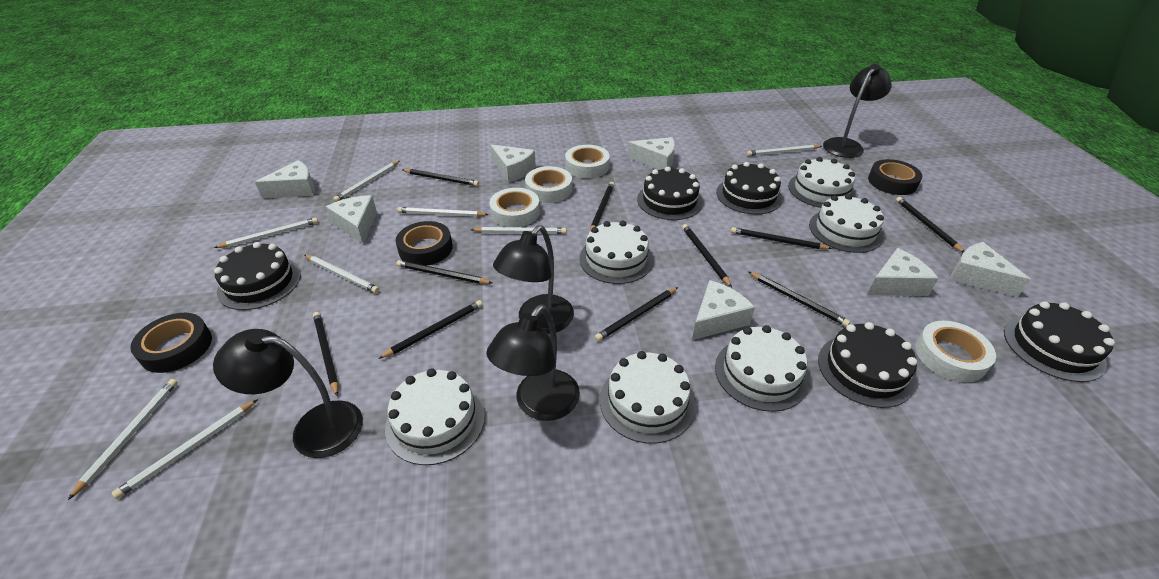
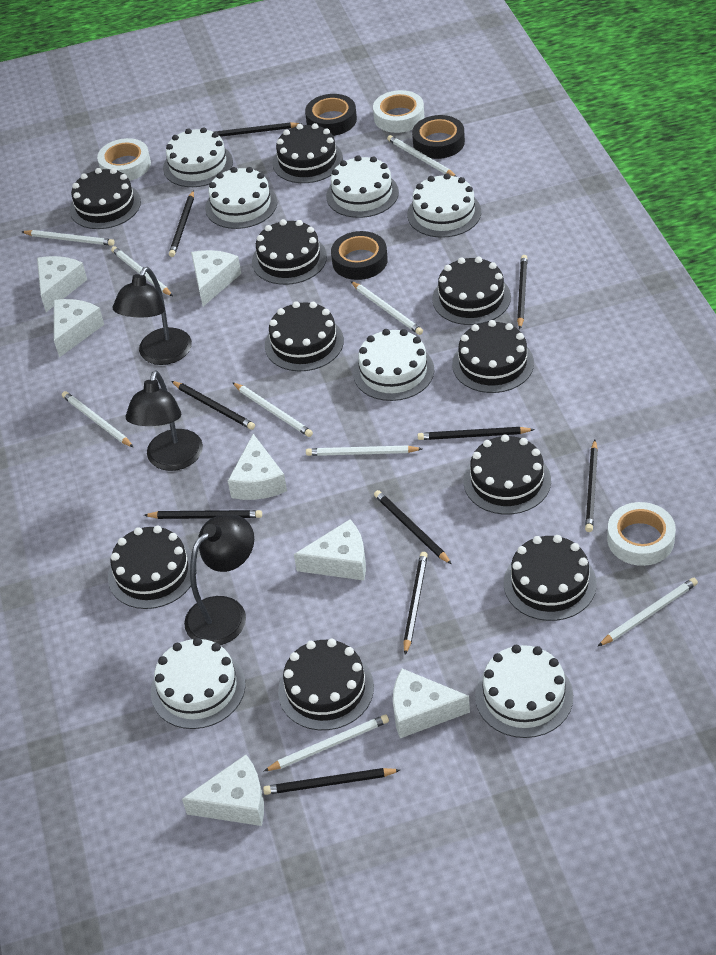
black cake: [214,242,301,310] [637,167,703,220] [716,162,782,215] [818,322,917,408] [1004,301,1115,382] = 5 -> [70,168,141,229] [108,526,197,609] [252,219,327,285] [265,301,344,371] [272,123,343,183] [278,639,374,730] [432,256,511,325] [452,320,534,393] [464,434,551,515] [504,535,597,621] = 10
black lamp: [213,329,363,458] [486,305,580,421] [493,225,574,334] [823,64,892,158] = 4 -> [112,267,192,365] [126,370,203,471] [184,515,254,645] = 3
white cake: [385,368,485,465] [580,221,653,284] [600,351,696,444] [715,325,809,412] [788,157,855,208] [809,194,884,253] = 6 -> [151,637,245,729] [163,127,233,187] [205,167,277,229] [326,155,399,218] [353,329,434,401] [407,173,481,238] [475,645,573,738] = 7
white pencil: [68,379,178,500] [112,399,258,499] [214,217,318,248] [305,255,379,293] [333,161,399,202] [398,207,489,217] [470,227,566,234] [747,145,822,156] = 8 -> [22,230,114,246] [62,391,133,447] [111,246,173,296] [232,382,313,437] [264,714,389,771] [306,446,422,456] [351,281,423,335] [387,135,457,177] [598,578,698,646] = 9
white tape: [489,188,540,227] [525,166,572,203] [565,145,610,178] [915,321,996,382] = 4 -> [97,138,151,181] [373,90,424,133] [607,502,676,566] = 3

